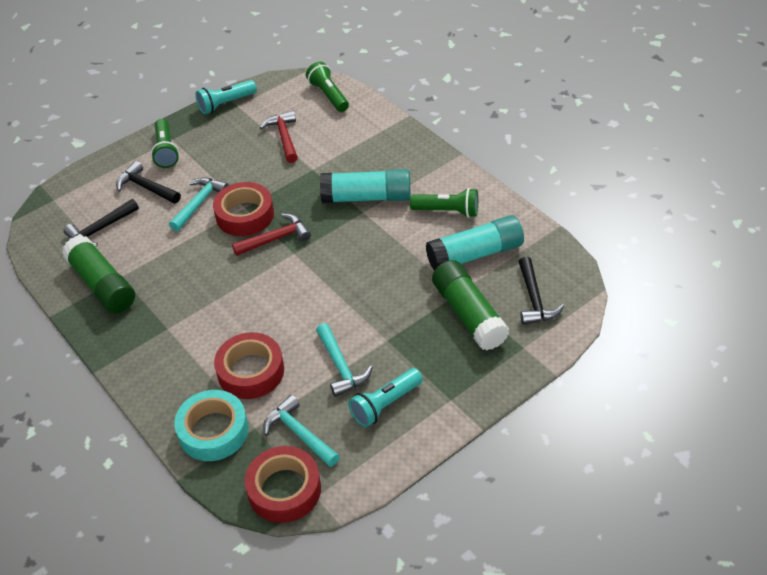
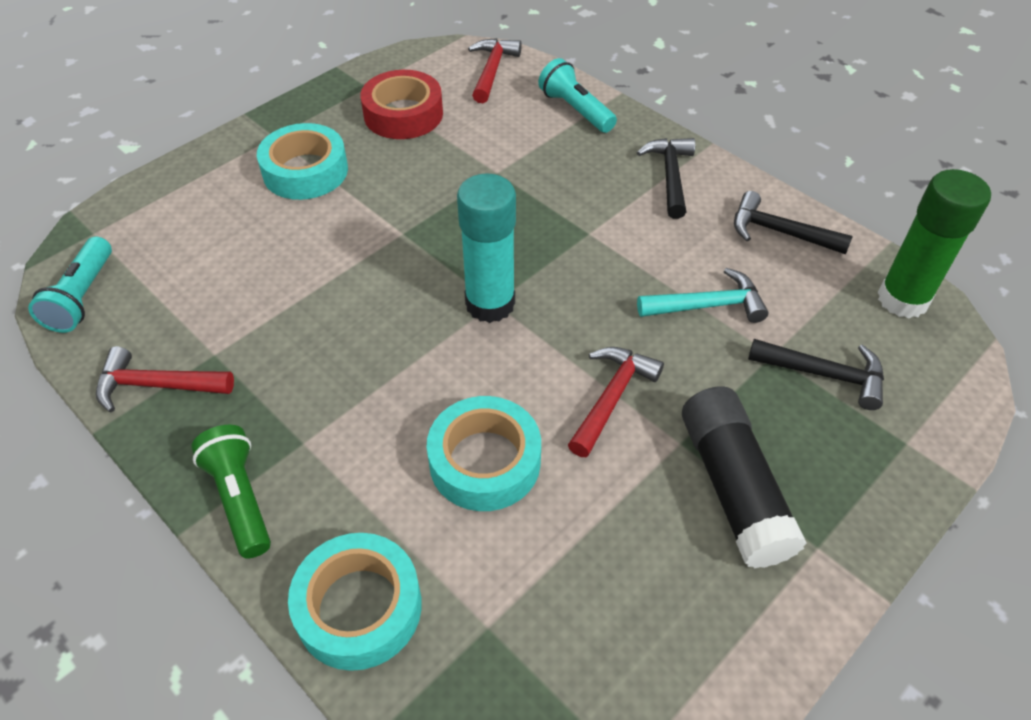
black glue stick: none = 0 -> [682,386,806,568] = 1
green flashlight: [151,119,179,168] [306,62,349,112] [410,188,478,218] = 3 -> [191,425,271,559] = 1
green glue stick: [62,235,135,313] [432,260,509,350] = 2 -> [878,169,991,319] = 1
red hammer: [232,213,311,256] [260,111,298,163] = 2 -> [96,346,234,412] [468,38,522,103] [568,347,664,457] = 3
red tape: [213,182,274,236] [214,332,284,399] [245,446,321,523] = 3 -> [361,70,443,139] = 1
turquoise glue stick: [320,169,411,203] [426,215,524,270] = 2 -> [457,173,516,323] = 1
turquoise hammer: [169,177,229,231] [264,395,340,467] [316,323,373,397] = 3 -> [637,268,769,323] = 1
turquoise tape: [174,390,249,461] = 1 -> [257,123,348,200] [288,533,422,671] [427,396,541,511] = 3

